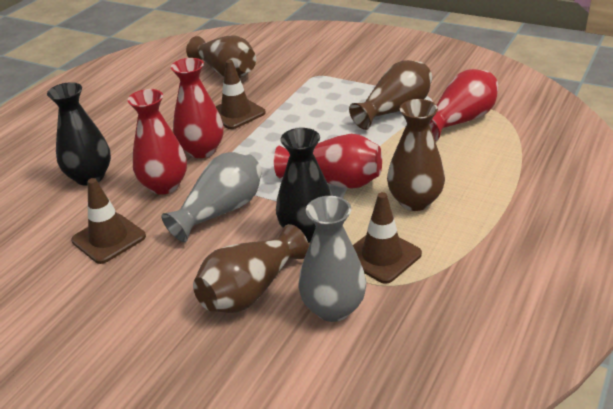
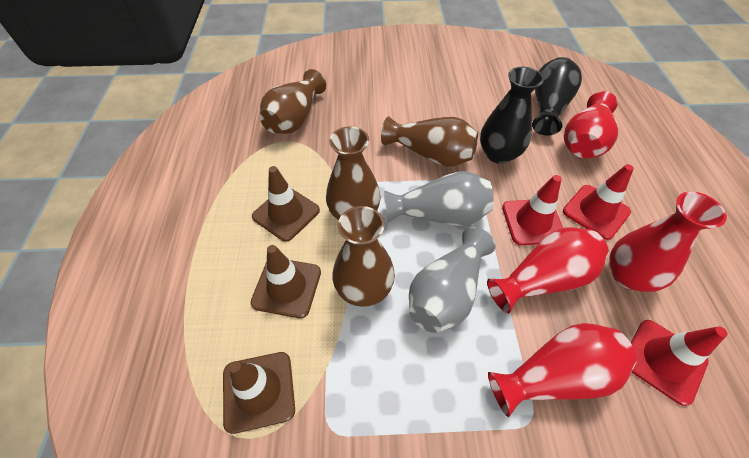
red traffic cone: none = 0 -> [502,175,563,245] [563,164,634,240] [631,320,728,406] = 3

